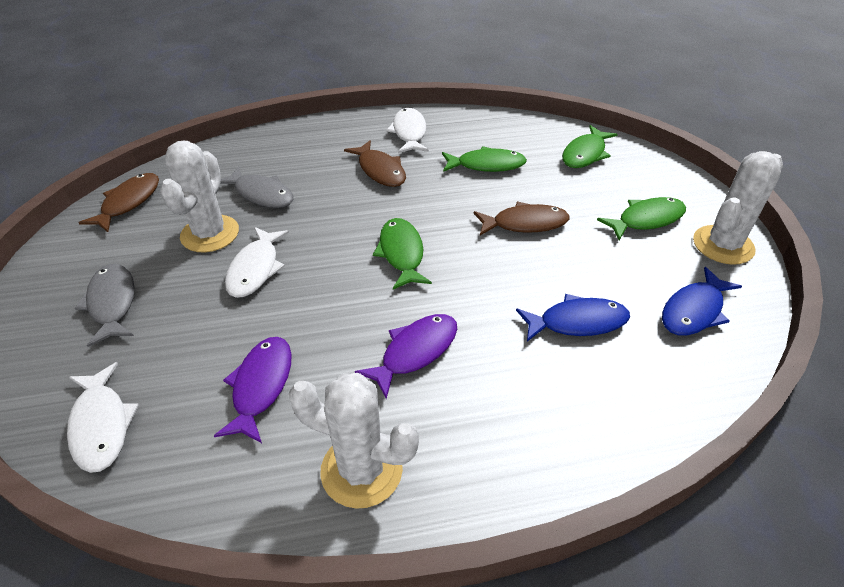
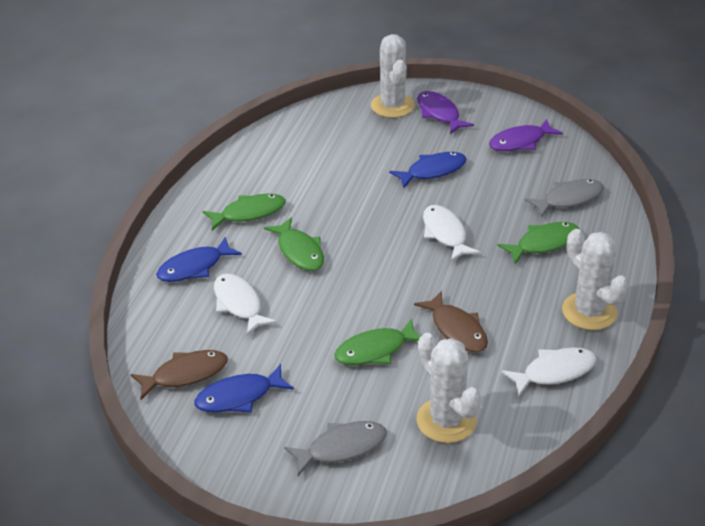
blue fish: [516,294,630,342] [662,267,742,336] = 2 -> [156,236,242,282] [195,364,294,413] [389,152,467,188] = 3
brown fish: [79,173,159,232] [344,140,406,187] [474,202,570,236] = 3 -> [131,350,228,400] [414,291,488,352] = 2

